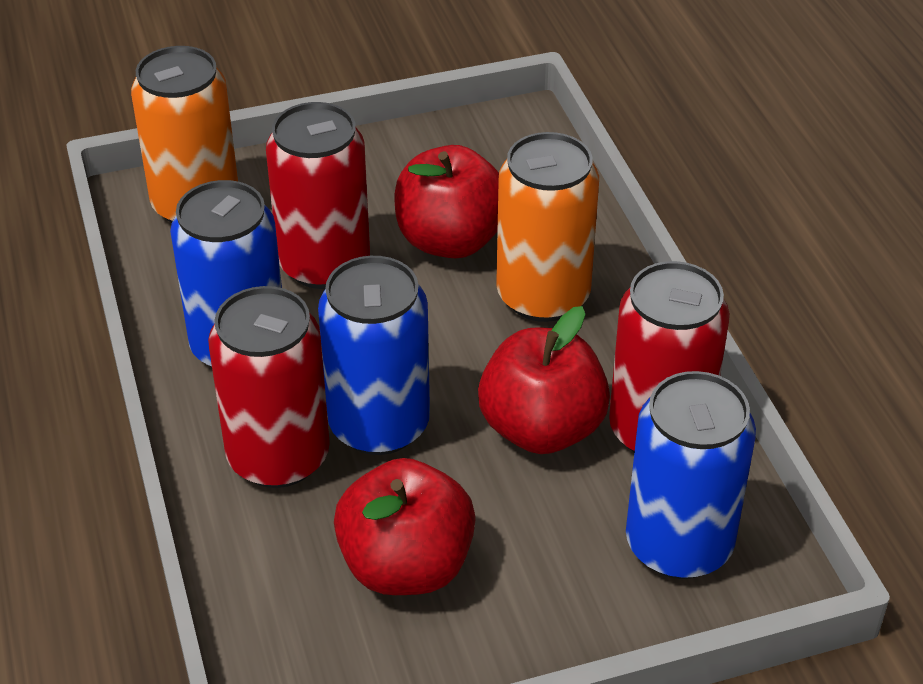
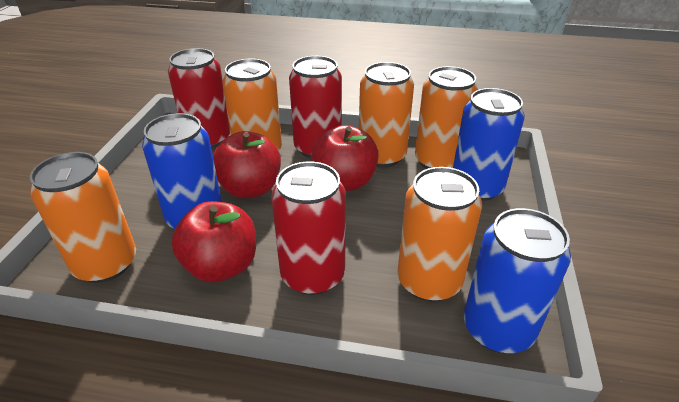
orange can: [131,46,238,223] [496,132,599,322] = 2 -> [30,152,136,283] [222,59,282,151] [359,62,414,167] [397,167,482,302] [415,66,478,169] = 5

